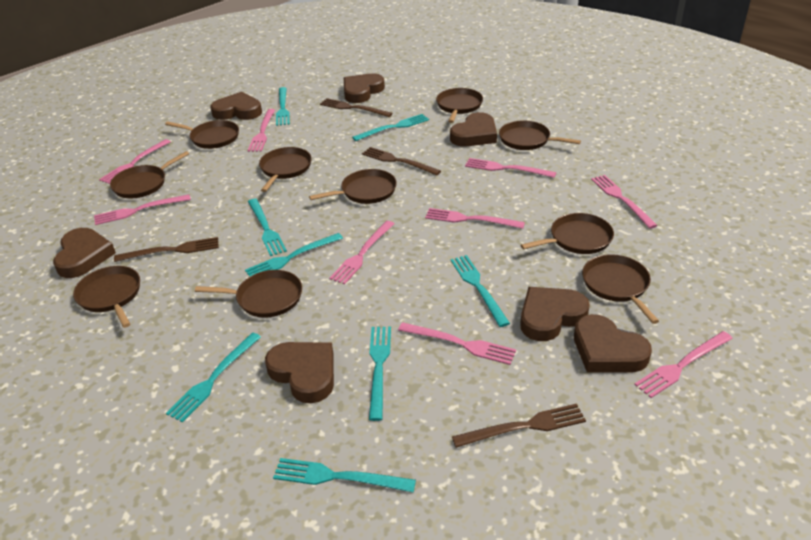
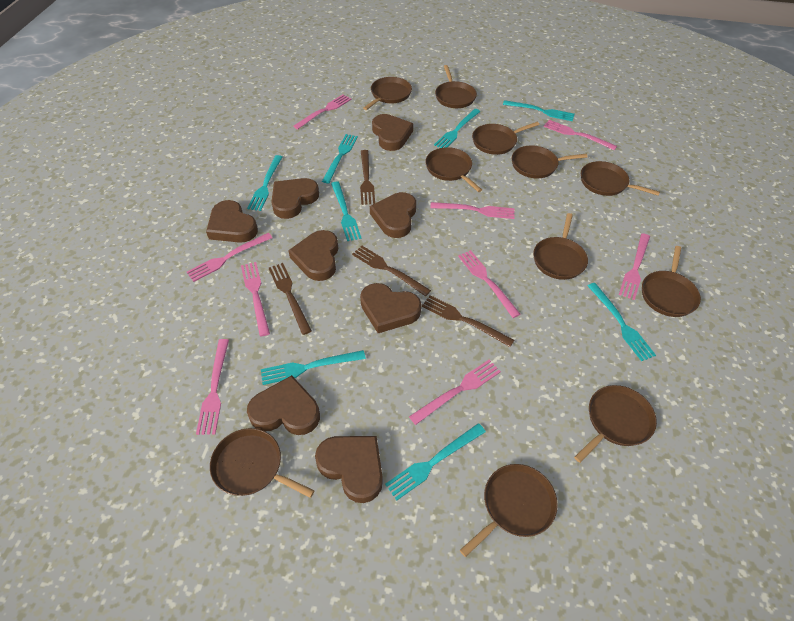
brown heart: [53,228,116,278] [210,92,262,120] [265,342,334,403] [344,73,385,103] [450,112,497,147] [520,287,590,341] [574,314,652,373] = 7 -> [206,200,258,243] [247,375,320,435] [271,178,319,219] [288,230,338,281] [315,436,383,503] [360,283,421,333] [370,192,416,238] [372,114,413,151] = 8
brown pan: [73,266,140,328] [110,151,189,199] [165,120,239,149] [195,270,302,318] [259,147,312,192] [309,169,397,204] [436,88,483,123] [499,120,581,150] [521,213,614,254] [582,254,659,324] = 10 -> [210,428,315,498] [363,77,412,110] [425,147,482,192] [435,65,477,108] [460,464,558,557] [472,122,539,155] [511,145,587,178] [533,213,588,280] [574,385,657,463] [581,161,660,196] [642,246,701,317] = 11

